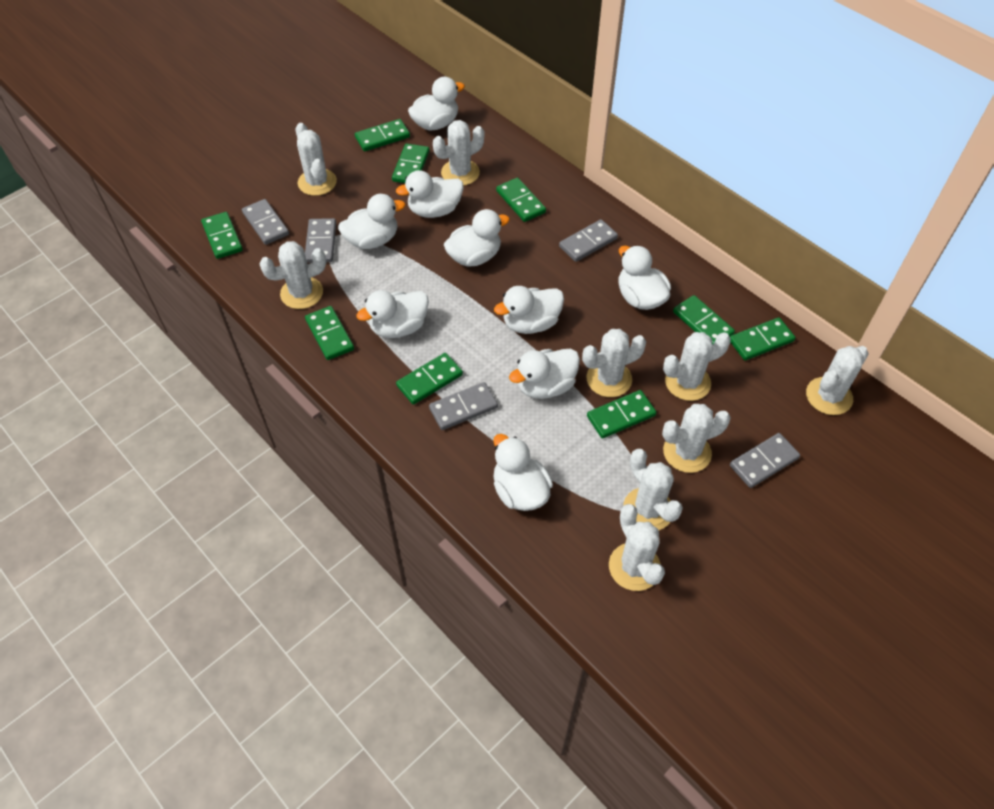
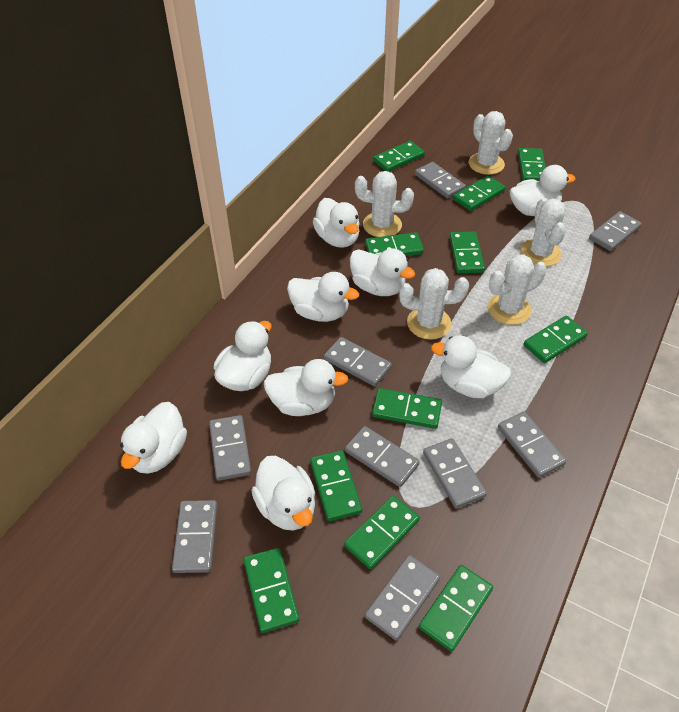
green domino: [201,212,243,259] [305,306,354,360] [355,119,410,151] [392,144,430,183] [396,353,463,405] [496,178,546,222] [587,390,656,439] [673,295,735,344] [730,317,795,360] = 9 -> [244,548,300,633] [310,450,362,521] [344,495,420,569] [365,232,424,256] [372,388,442,429] [373,141,425,172] [419,565,493,652] [449,232,485,273] [453,175,506,211] [518,148,546,181] [523,315,588,363] = 11
grey domino: [242,199,289,245] [305,218,336,263] [429,382,498,430] [559,219,618,262] [730,433,800,488] = 5 -> [172,500,217,573] [209,415,251,481] [324,337,392,386] [345,426,420,487] [365,555,440,641] [415,162,466,199] [423,438,487,508] [498,412,566,478] [589,211,641,251] = 9
white cactus: [260,241,326,309] [296,123,337,196] [433,120,484,186] [582,329,646,397] [609,504,665,591] [623,449,683,530] [662,404,731,473] [663,332,731,401] [806,346,869,415] = 9 -> [355,171,414,237] [399,268,469,340] [469,111,513,175] [488,254,546,325] [520,198,566,267] = 5

